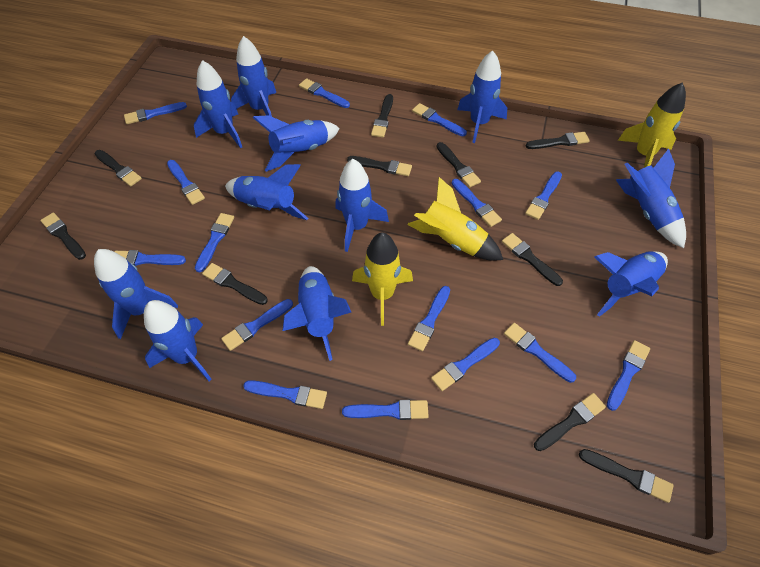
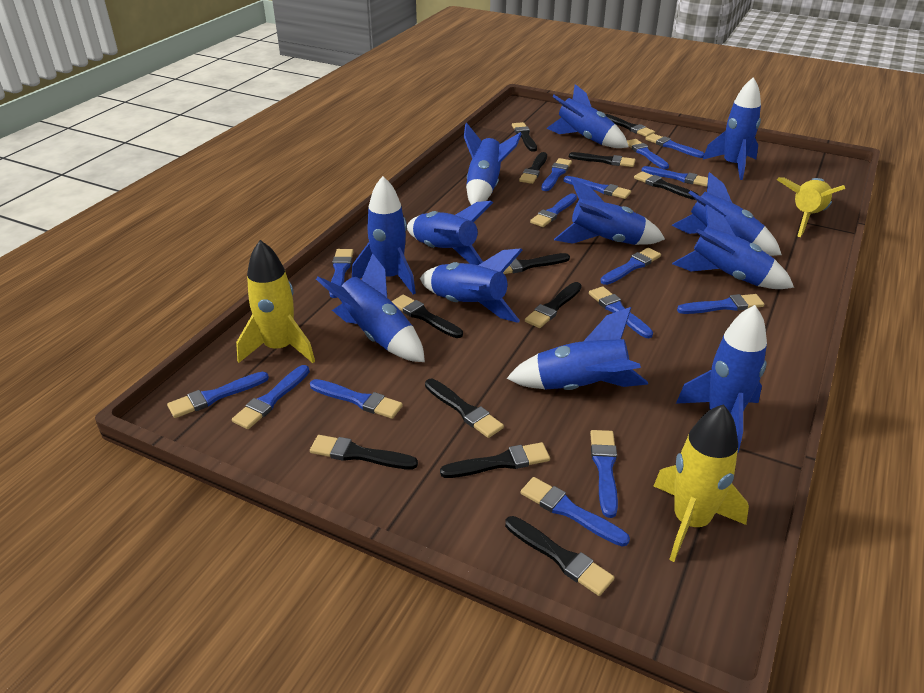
black brush: [40,212,86,260] [94,150,142,186] [202,263,268,305] [347,156,412,176] [371,94,393,138] [436,142,481,188] [502,233,563,286] [526,132,590,149] [534,393,606,451] [579,449,674,503] = 10 -> [310,435,418,469] [392,295,463,338] [425,379,504,438] [440,442,550,478] [503,253,570,274] [505,516,614,596] [512,122,537,152] [519,152,547,184] [525,282,582,328] [569,152,635,167] [605,114,655,137] [634,171,698,200] = 12
blue rocket: [94,249,178,339] [144,300,212,381] [194,60,242,148] [225,164,308,220] [231,36,276,117] [253,115,340,172] [282,266,351,361] [335,159,389,252] [457,50,507,143] [594,251,668,317] [616,149,686,248] = 11 -> [316,253,425,362] [352,176,416,295] [407,201,493,265] [420,248,523,323] [464,123,521,205] [506,307,648,390] [547,84,629,148] [554,179,665,245] [672,172,782,256] [672,204,794,289] [676,305,767,453] [703,77,761,180] = 12

